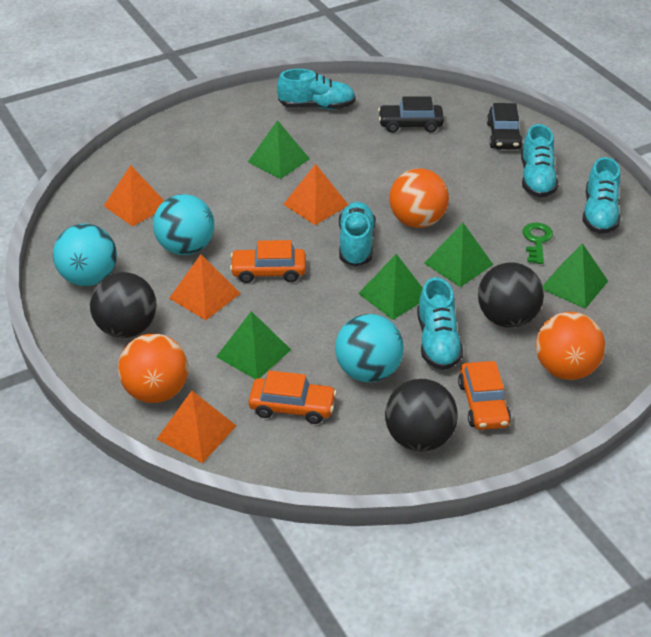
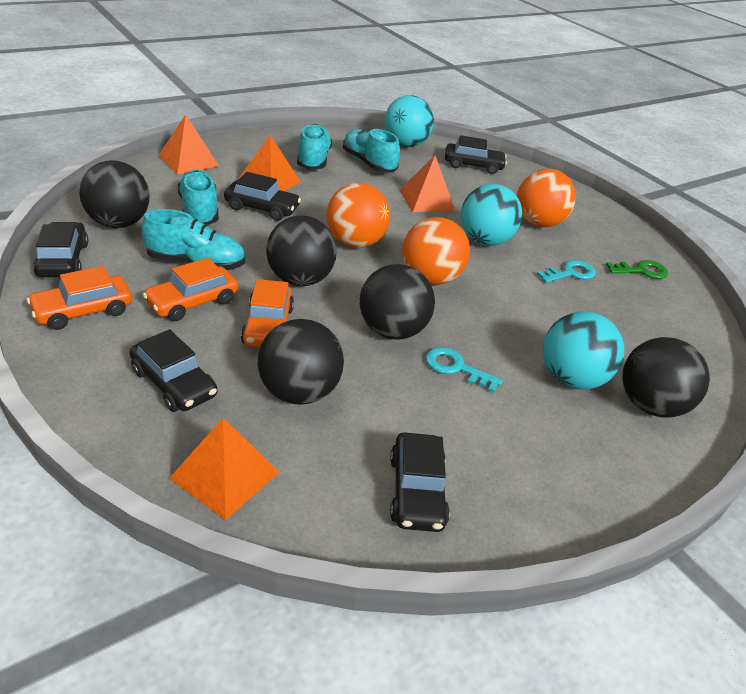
black ball: [90,272,157,338] [385,379,458,452] [478,262,544,328] = 3 -> [79,160,150,228] [258,319,344,405] [266,216,337,286] [360,264,435,339] [622,337,710,418] = 5
black car: [378,96,444,133] [487,103,523,150] = 2 -> [33,222,88,277] [130,329,217,412] [224,172,301,221] [390,432,450,532] [445,135,507,174] = 5
green pyramid: [216,311,291,379] [248,120,310,179] [358,254,423,320] [424,223,493,287] [543,243,608,309] = 5 -> none = 0
turquoise key: none = 0 -> [426,347,503,393] [537,260,596,283] = 2
turquoise shoe: [277,69,356,110] [339,202,376,267] [417,277,463,370] [521,124,558,198] [582,157,621,234] = 5 -> [141,209,245,270] [178,169,219,225] [297,124,332,170] [343,128,400,173] = 4

